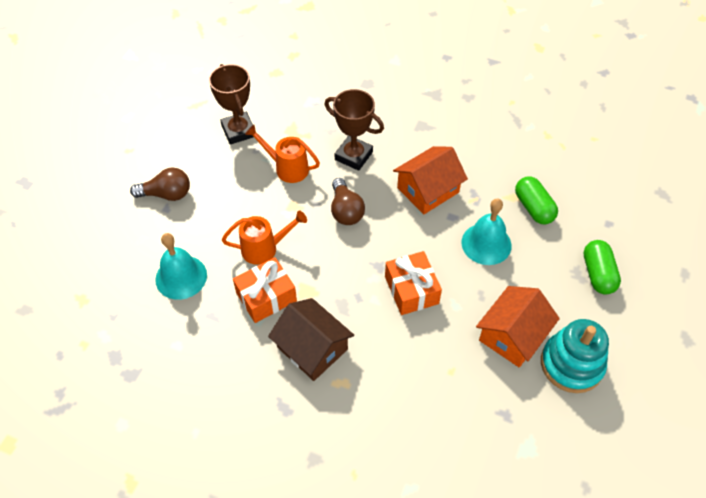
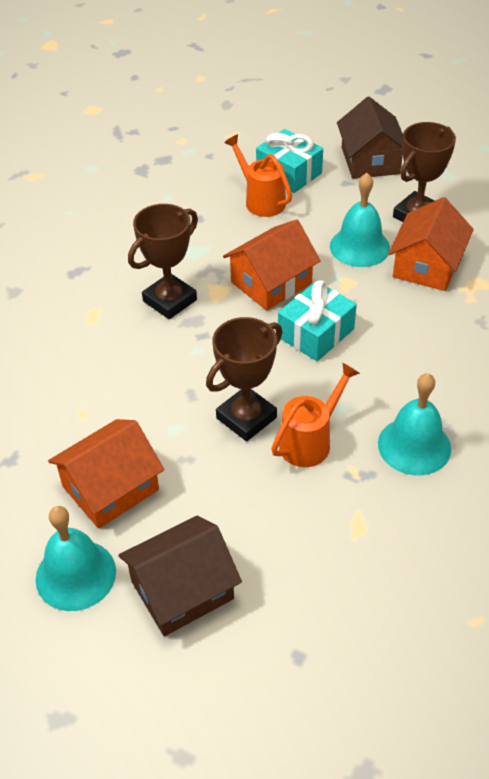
brown house: [268,298,354,381] = 1 -> [119,515,242,636] [337,97,403,179] = 2
brown light bulb: [130,167,190,201] [331,178,365,225] = 2 -> none = 0
brown trophy: [209,64,253,145] [325,89,384,171] = 2 -> [128,204,198,319] [206,317,282,441] [393,122,456,222] = 3
green capsule: [515,177,558,224] [584,240,621,294] = 2 -> none = 0
orange gift: [233,257,297,323] [385,251,442,315] = 2 -> none = 0
orange house: [393,146,468,214] [476,286,560,367] = 2 -> [48,419,164,529] [223,220,321,311] [388,197,474,291] = 3
turquoise bell: [155,233,207,300] [461,198,511,265] = 2 -> [36,506,116,611] [330,173,390,267] [378,373,451,476] = 3
turquoise gift: none = 0 -> [256,129,323,193] [278,280,357,361] = 2
turquoise stacking toy: [541,319,609,393] = 1 -> none = 0

